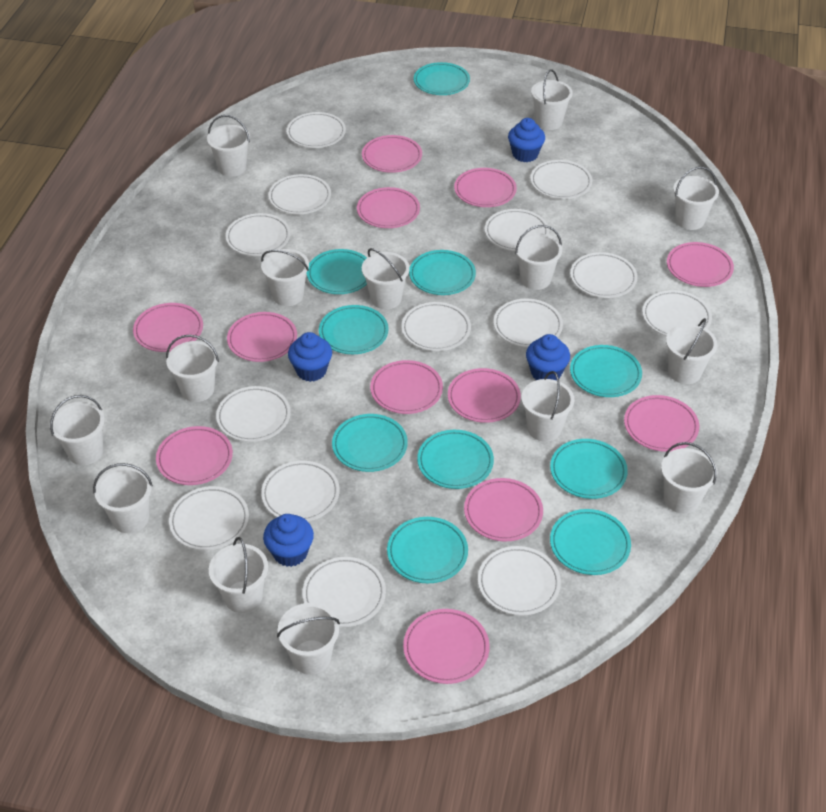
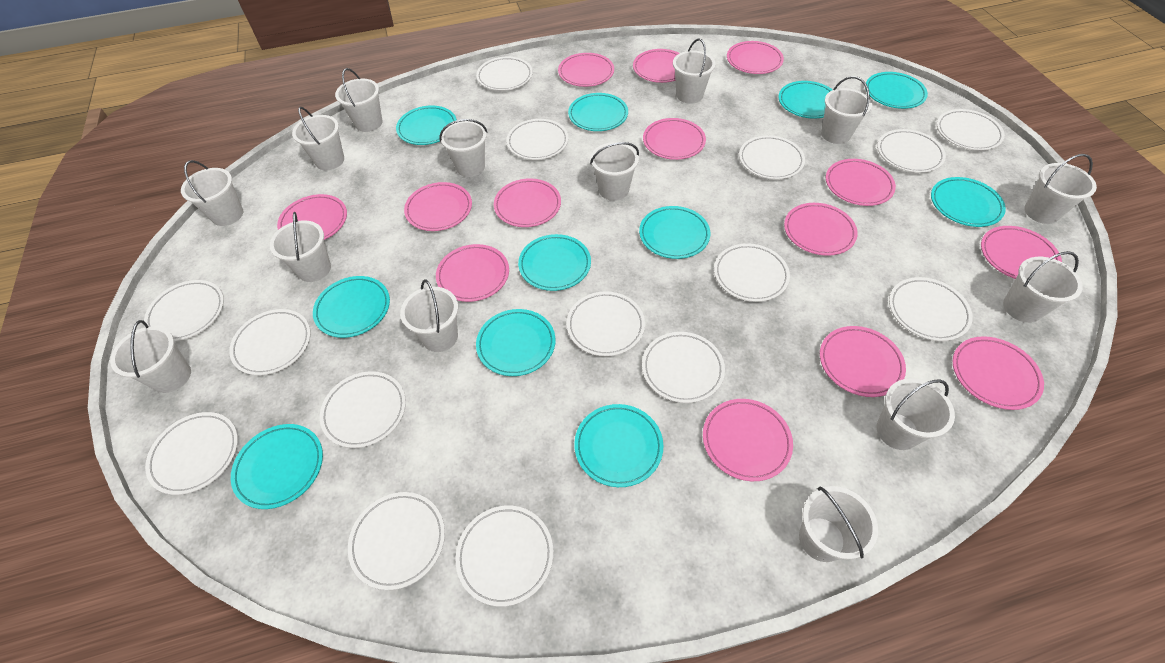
blue cupcake: [263,514,314,567] [288,332,332,382] [508,118,545,162] [526,334,570,380] = 4 -> none = 0
pink plate: [133,303,203,352] [156,426,233,485] [227,312,297,362] [357,187,420,228] [362,135,422,173] [370,360,443,414] [403,609,490,684] [448,368,521,423] [454,168,517,207] [464,478,543,542] [624,395,699,452] [667,242,734,287] = 12 -> [277,194,347,240] [404,182,472,231] [436,244,509,302] [494,178,561,227] [558,53,614,87] [633,49,680,83] [643,118,706,160] [703,399,793,481] [727,41,784,74] [784,203,858,256] [820,326,906,397] [826,159,896,206] [953,336,1044,410] [981,226,1062,279] = 14
turquoise plate: [307,249,367,294] [319,305,389,354] [332,414,408,472] [387,517,468,583] [409,250,476,295] [413,62,470,95] [417,430,494,489] [550,439,628,499] [550,509,631,575] [570,345,642,397] = 10 -> [231,424,323,509] [313,276,390,338] [396,105,457,145] [476,309,555,376] [518,234,591,291] [568,93,628,131] [574,404,663,487] [639,206,710,259] [778,81,833,118] [865,72,928,109] [931,177,1006,227] = 11
white plate: [169,486,249,550] [216,386,291,442] [225,213,290,256] [261,461,340,522] [268,174,331,214] [286,112,346,148] [302,557,386,627] [401,302,471,351] [478,546,561,616] [485,209,549,251] [493,299,563,347] [530,160,592,199] [570,252,638,298] [642,290,712,336] = 14 -> [144,280,224,341] [145,412,238,495] [229,309,311,375] [320,371,406,448] [348,492,445,590] [456,505,554,607] [476,57,533,91] [506,119,569,160] [567,291,645,356] [642,332,725,403] [714,243,790,302] [739,135,805,180] [877,129,946,173] [889,277,973,341] [937,109,1005,151] = 15

